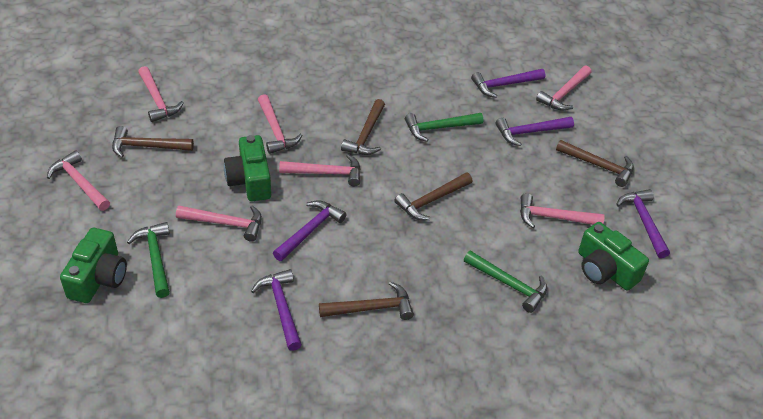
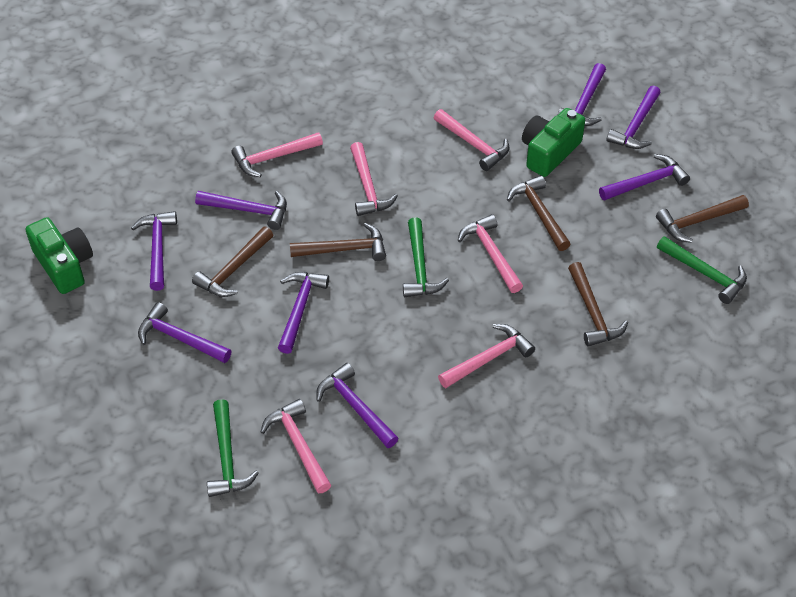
green camera: [60,228,127,303] [224,135,271,201] [578,222,649,291] = 3 -> [26,217,93,294] [522,108,585,177] = 2
pink hammer: [47,151,110,211] [138,66,184,122] [176,205,262,242] [258,94,302,154] [279,154,361,186] [520,193,604,228] [536,65,591,111] = 7 -> [231,132,323,177] [261,399,331,493] [350,142,398,216] [434,109,510,171] [438,324,535,388] [457,214,523,293] = 6
purple hammer: [251,269,302,351] [273,200,346,261] [471,69,545,98] [496,117,574,146] [616,189,670,258] = 5 -> [131,211,177,291] [138,302,231,363] [195,191,287,230] [278,272,329,354] [316,363,399,448] [558,63,606,126] [599,154,690,201] [606,86,661,149] = 8

